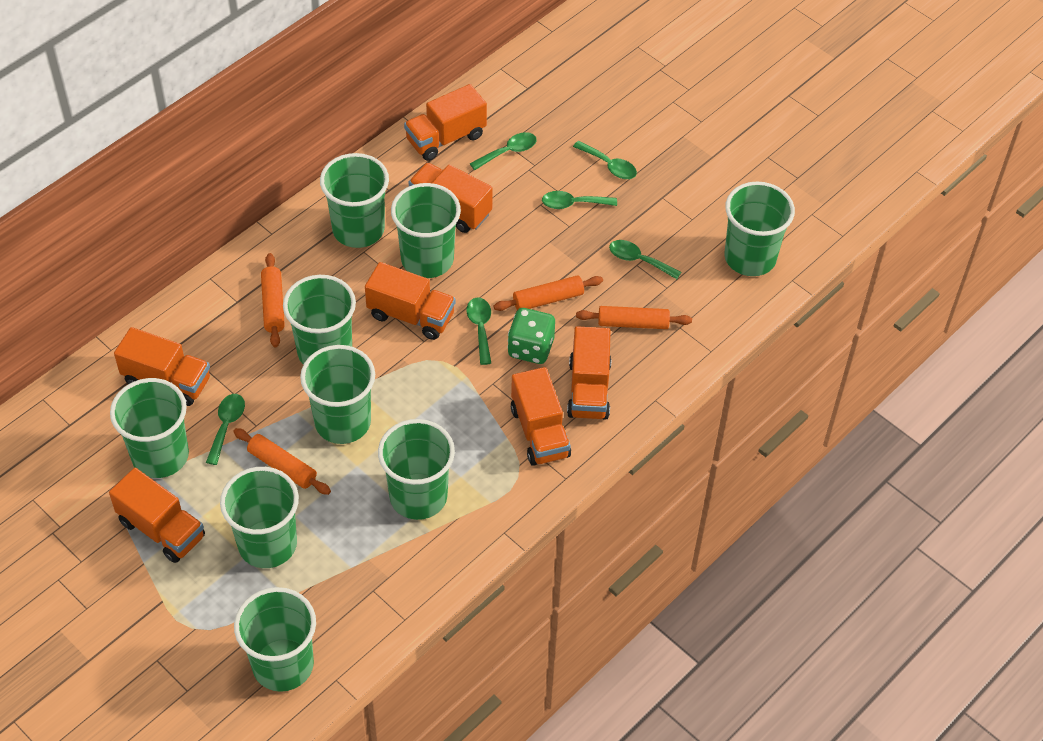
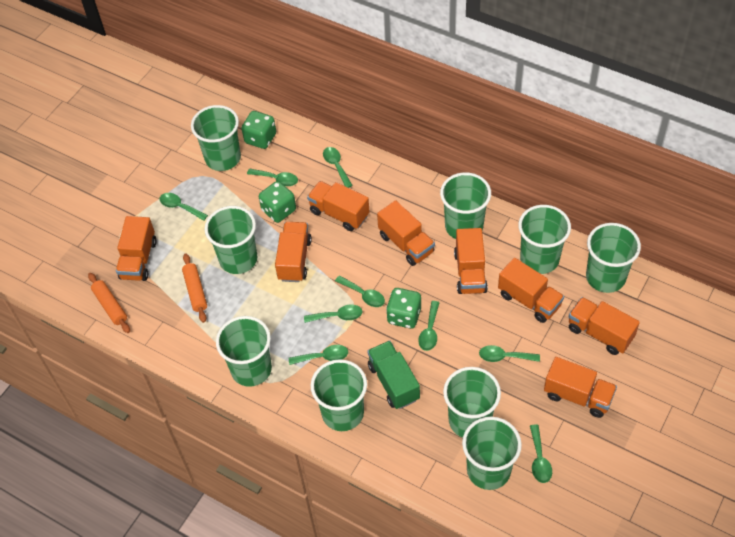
green dice: [507,308,555,364] = 1 -> [241,111,276,149] [259,181,296,223] [386,288,421,329] = 3
green spoon: [206,394,245,465] [466,297,491,365] [470,132,537,170] [542,191,617,209] [573,141,637,179] [609,240,681,279] = 6 -> [160,193,208,221] [247,169,298,186] [289,345,348,365] [304,305,362,323] [323,147,353,188] [335,275,385,307] [418,301,440,351] [479,345,540,362] [530,424,552,483] = 9
green truck: none = 0 -> [367,341,420,409] = 1
orange rolling pin: [233,428,331,495] [261,253,285,347] [493,275,603,311] [576,306,692,329] = 4 -> [88,273,130,333] [182,253,207,323] = 2
orange truck: [109,468,205,563] [114,327,210,406] [365,262,456,340] [404,84,487,161] [409,162,493,233] [511,367,571,466] [567,326,611,420] = 7 -> [116,216,157,281] [275,222,312,282] [307,181,370,231] [377,200,435,266] [454,228,488,294] [498,258,564,323] [544,357,617,418] [569,297,640,355] = 8

